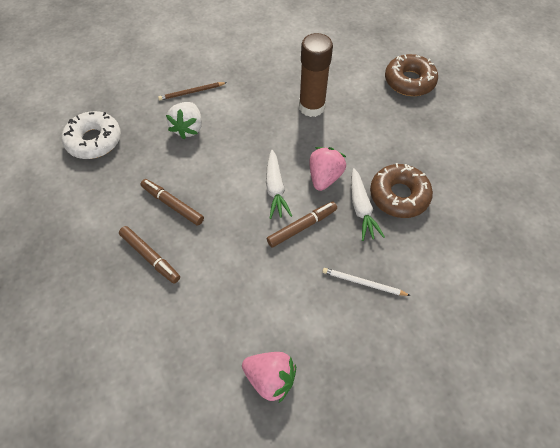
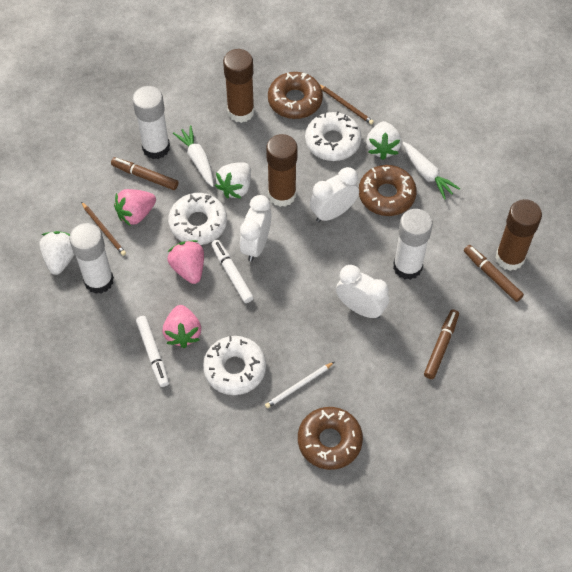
brown donut: [370,163,433,218] [385,54,438,96] = 2 -> [268,72,323,119] [298,407,363,470] [359,165,417,216] = 3
brown glue stick: [299,33,333,117] = 1 -> [223,49,255,123] [266,134,298,207] [496,199,542,271] = 3
brown pencil: [158,82,227,100] = 1 -> [81,202,126,256] [319,84,374,125] = 2
pink strawberry: [242,352,296,403] [309,147,346,191] = 2 -> [114,189,156,226] [163,305,201,348] [167,240,204,284] = 3
white clock: none = 0 -> [240,195,272,261] [310,167,359,222] [336,265,389,319] = 3
white donut: [62,111,121,159] = 1 -> [168,193,227,245] [203,336,266,395] [305,111,361,161] = 3
white glue stick: none = 0 -> [69,223,114,294] [132,86,170,159] [393,209,433,280] = 3
white marker: none = 0 -> [136,316,169,387] [211,240,254,303] = 2
white strawberry: [166,102,202,139] = 1 -> [39,231,74,275] [215,162,251,199] [366,121,402,160] = 3

